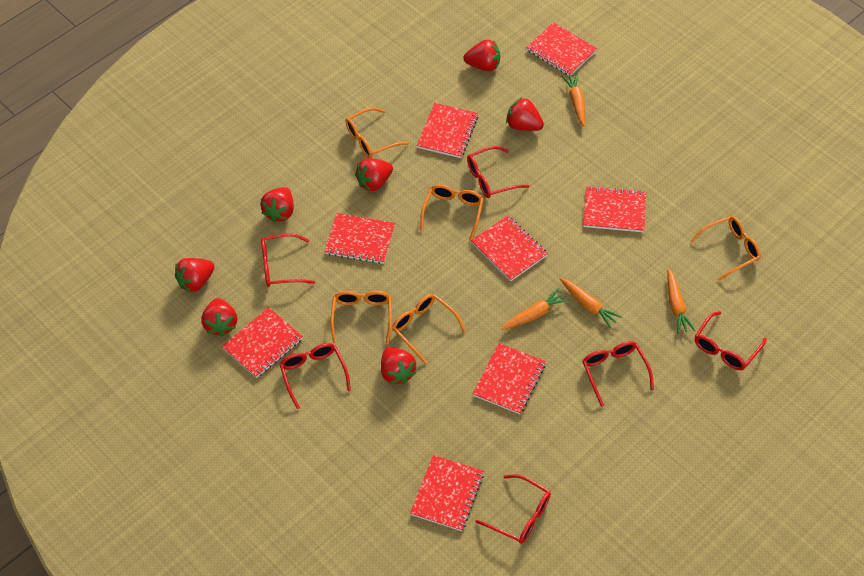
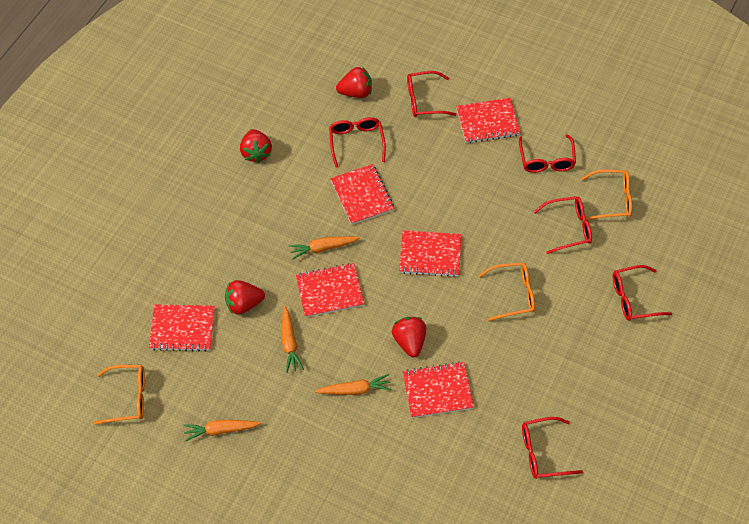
orange glasses: [330,291,392,343] [345,107,409,158] [392,294,466,364] [420,184,484,241] [690,216,761,281] = 5 -> [94,365,145,425] [478,262,535,321] [581,169,632,220] = 3
red notebook: [222,307,303,378] [325,213,395,264] [410,455,484,531] [417,103,478,158] [471,215,548,281] [473,343,546,414] [526,22,597,76] [583,186,646,232] = 8 -> [149,305,215,352] [296,263,364,318] [330,164,394,225] [399,231,462,277] [403,362,474,418] [456,98,521,143] = 6
red strawberry: [175,258,215,292] [201,298,237,337] [260,187,294,223] [355,158,393,191] [381,347,417,384] [463,39,500,71] [506,98,544,131] = 7 -> [225,280,265,315] [240,129,272,163] [336,67,372,98] [392,317,426,357] = 4

